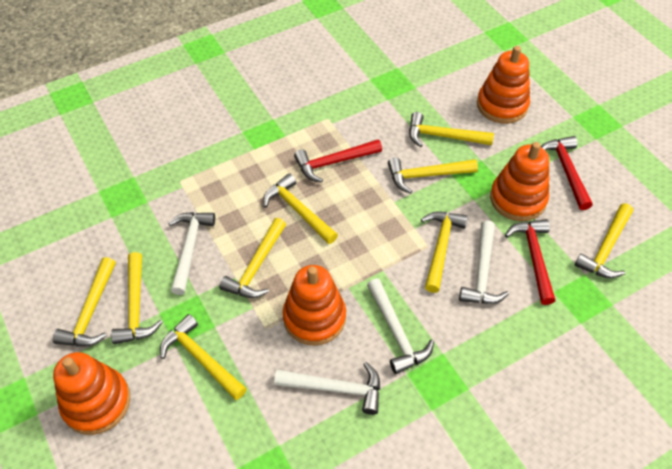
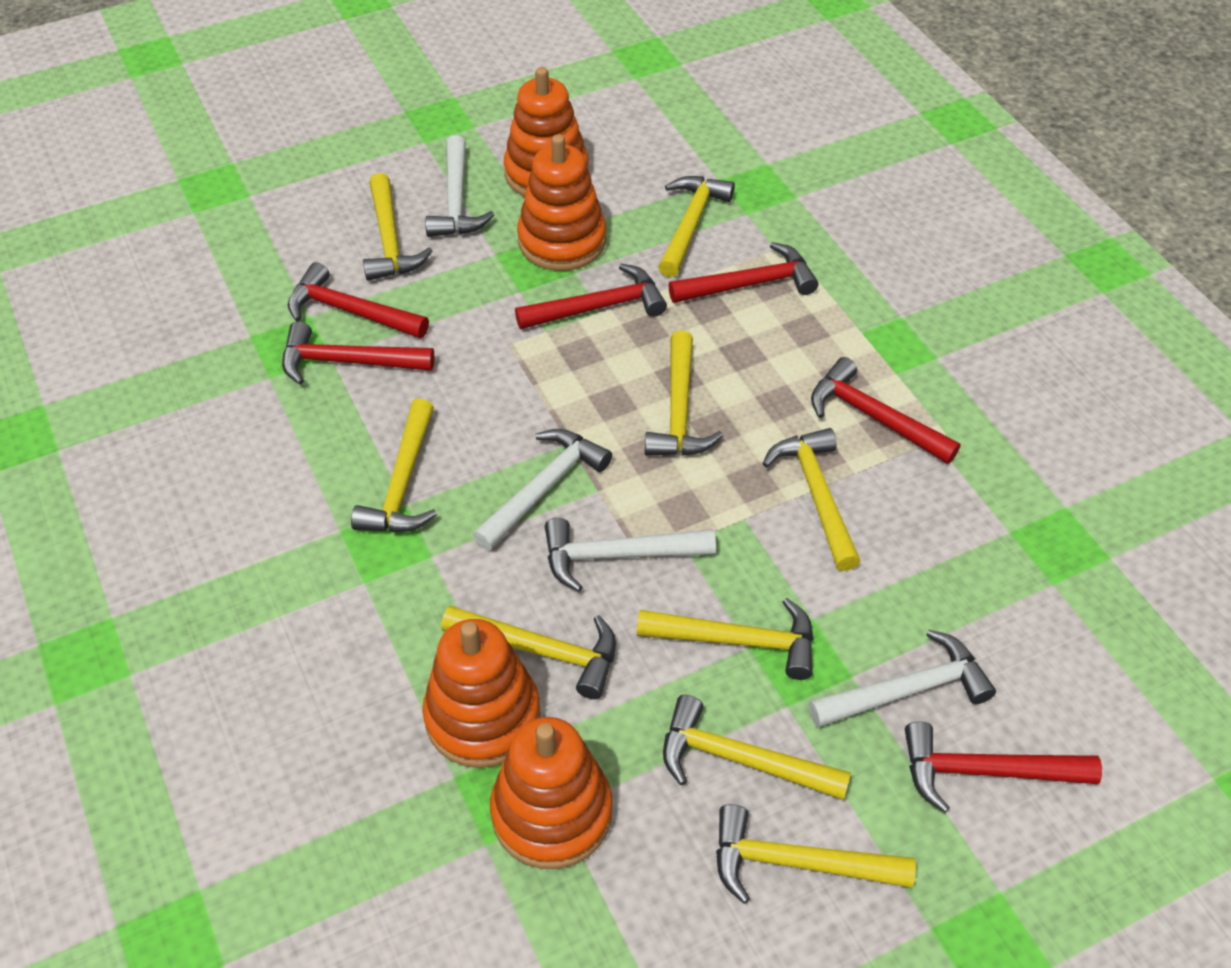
red hammer: [294,139,382,183] [505,219,556,305] [541,136,593,210] = 3 -> [282,321,435,385] [288,262,429,338] [515,264,667,329] [669,242,818,303] [811,357,961,464] [905,721,1102,813] = 6

